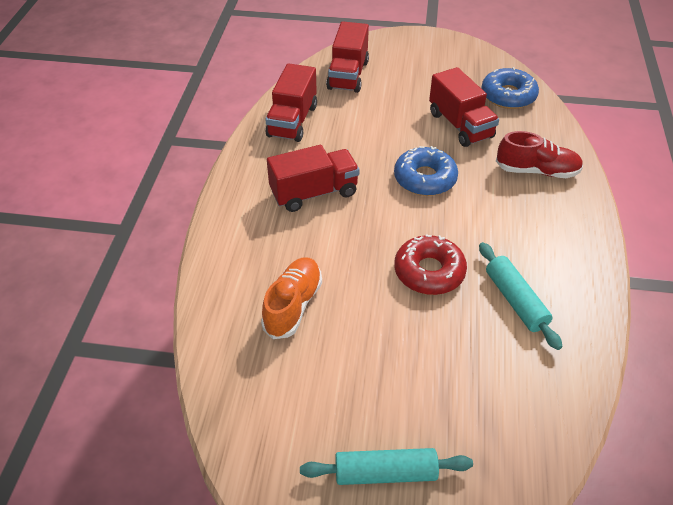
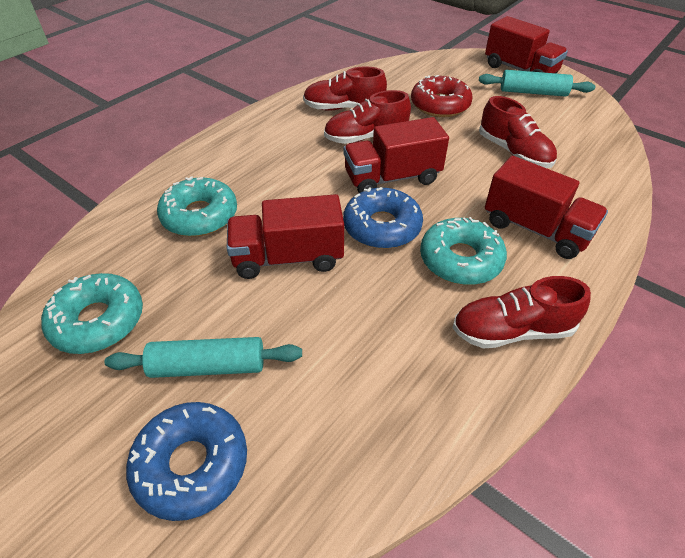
orange shoe: [261,257,322,339] = 1 -> none = 0
red shoe: [496,131,583,178] = 1 -> [303,66,387,111] [324,90,411,144] [453,276,591,349] [479,96,557,168] = 4
turquoise donut: none = 0 -> [41,273,143,354] [157,176,237,237] [420,217,507,285] = 3

